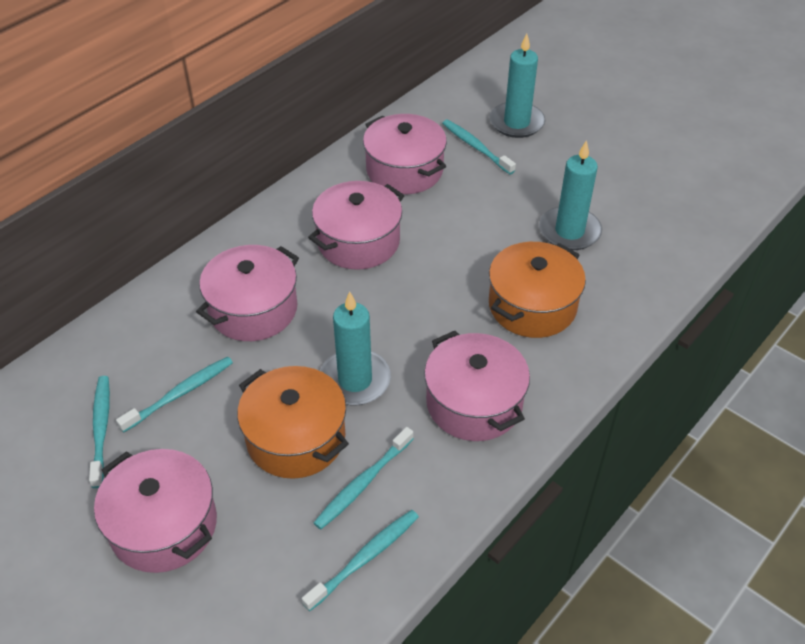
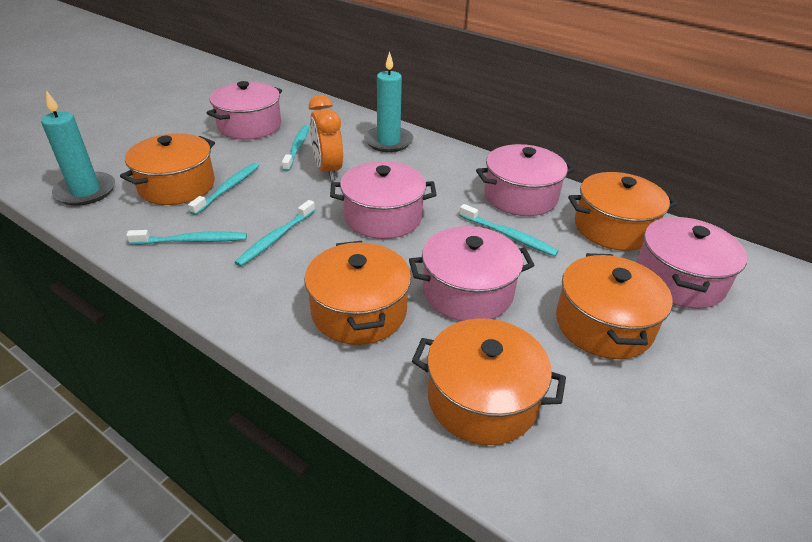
orange clock: none = 0 -> [309,95,343,181] = 1
orange pot: [237,366,349,479] [489,242,586,338] = 2 -> [120,133,215,205] [305,241,411,345] [412,318,566,445] [556,253,673,359] [568,172,678,251] = 5
turquoise candle: [320,292,391,406] [489,34,545,138] [539,140,602,250] = 3 -> [41,90,115,206] [364,51,413,152] = 2

